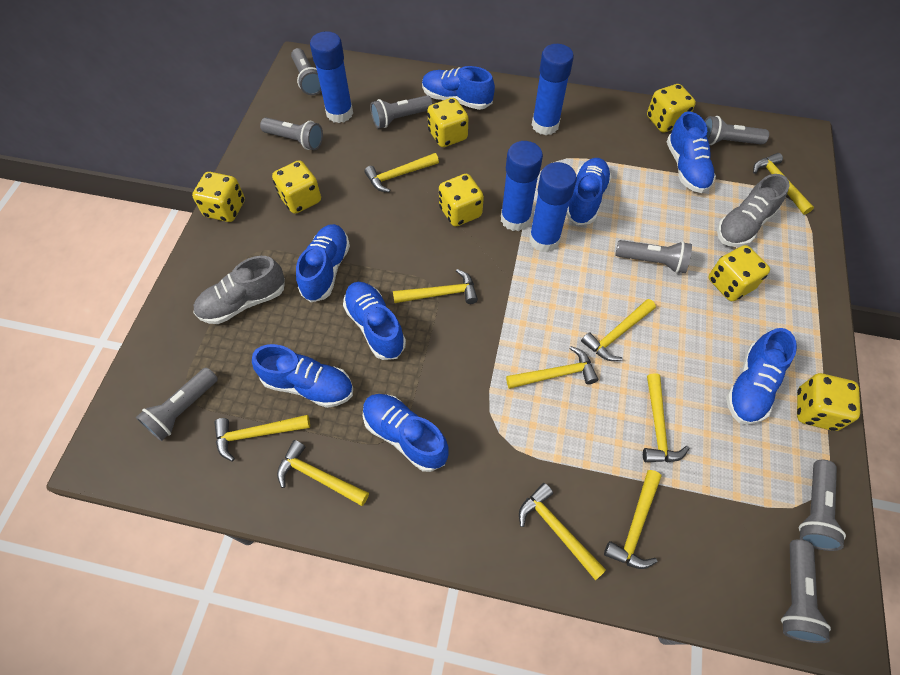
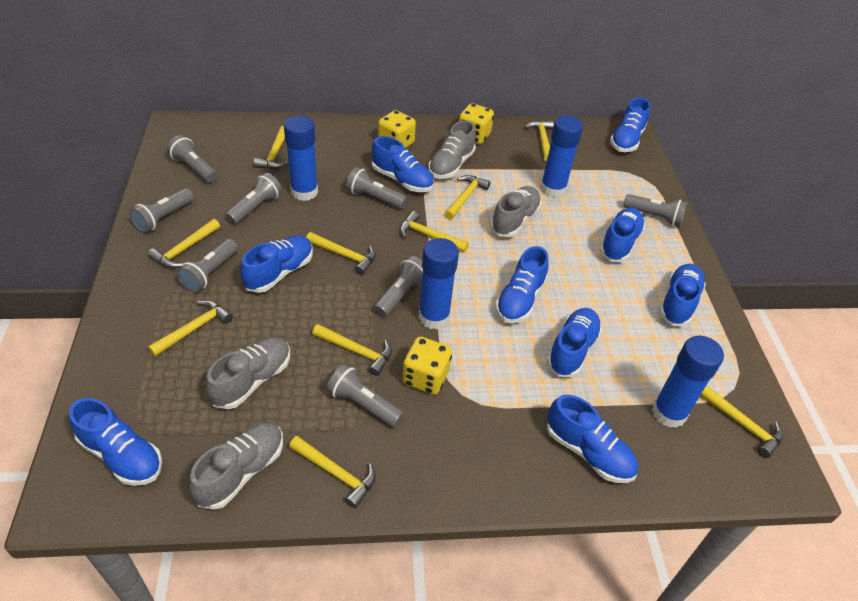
blue shoe: [252,344,353,408] [296,224,350,303] [343,282,406,360] [362,394,449,472] [422,66,495,110] [566,158,612,225] [666,111,716,193] [726,328,797,425] = 8 -> [69,398,162,486] [240,236,313,293] [372,136,434,192] [495,246,549,323] [547,308,602,377] [547,395,638,483] [600,208,645,262] [610,97,650,152] [659,264,706,326] = 9
grey shoe: [193,256,285,324] [717,174,790,247] = 2 -> [189,422,283,510] [206,337,290,409] [428,120,476,179] [490,186,541,237] = 4
yellow dice: [192,172,245,222] [272,160,321,214] [427,98,468,147] [439,174,484,227] [647,84,696,132] [708,245,770,301] [797,373,860,431] = 7 -> [378,110,416,148] [402,337,452,394] [459,103,494,144] = 3

